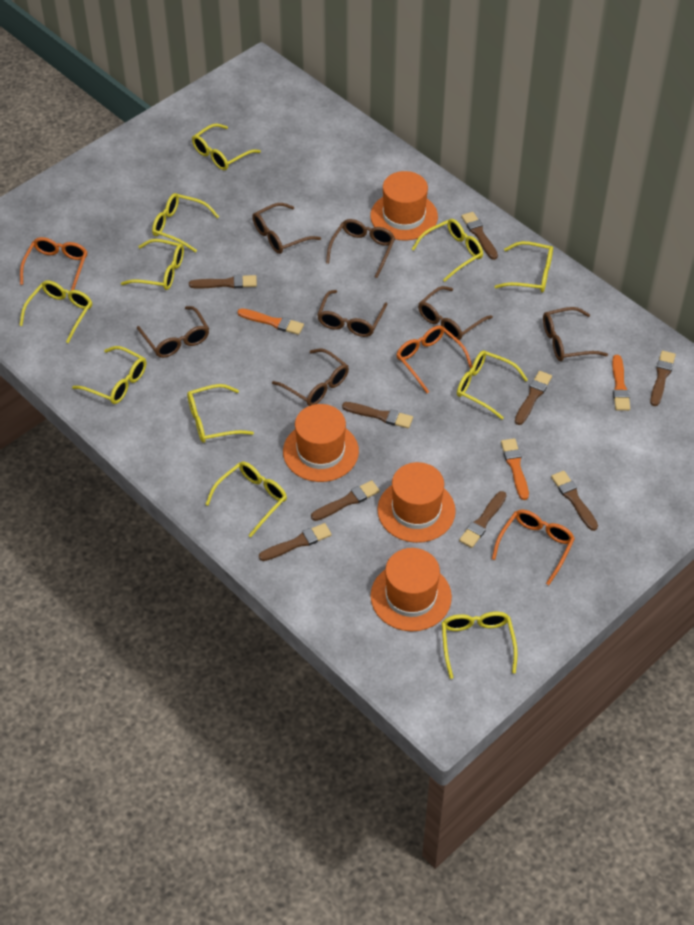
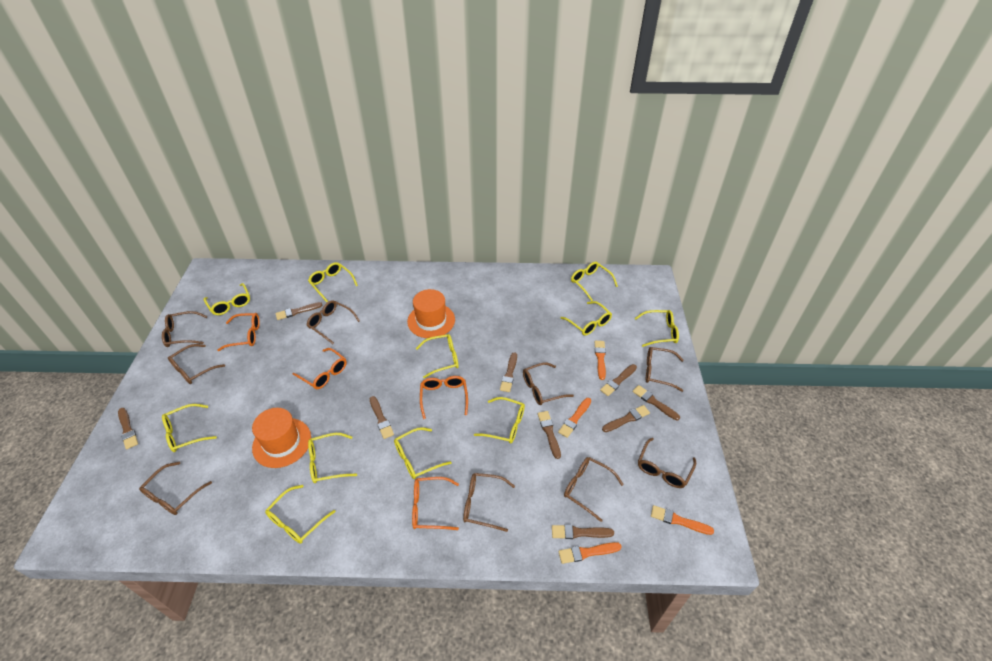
brown glasses: [137,306,209,358] [252,203,321,254] [272,348,349,406] [317,290,387,337] [326,219,395,278] [418,286,493,340] [543,307,608,361] = 7 -> [139,462,212,515] [162,311,207,347] [168,344,225,384] [307,300,360,344] [463,473,515,532] [523,362,574,405] [564,457,624,522] [638,438,696,488] [646,347,684,392] = 9
orange brush: [237,308,304,335] [501,438,529,500] [612,355,630,411] = 3 -> [558,398,591,438] [558,542,622,564] [595,341,606,380] [651,505,714,535] = 4
orange glasses: [20,237,88,290] [396,325,472,393] [492,509,575,585] = 3 -> [217,313,260,351] [293,348,347,389] [412,477,459,530] [420,376,468,419] = 4
orange hat: [283,404,359,482] [370,171,438,240] [370,548,452,631] [377,462,456,543] = 4 -> [252,408,311,468] [407,289,455,338] = 2

